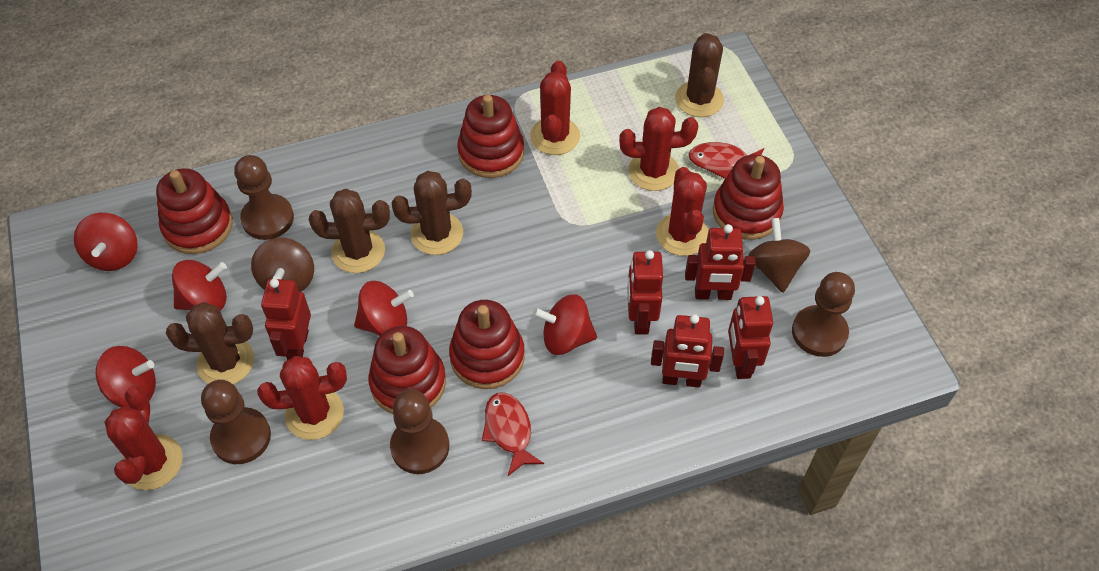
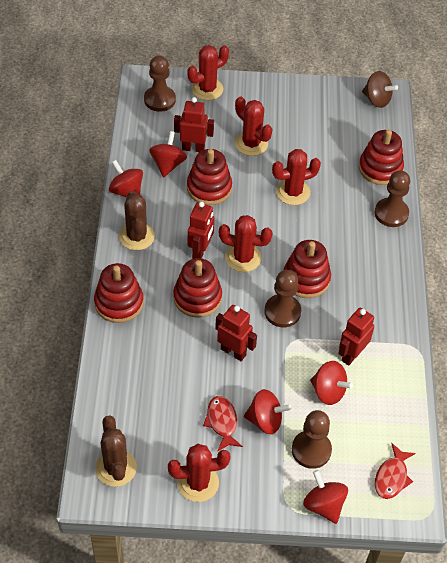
brown cactus: [166,302,254,384] [309,189,390,273] [392,171,472,255] [675,33,724,117] = 4 -> [95,415,137,487] [119,191,155,250] = 2
brown spinning top: [251,238,314,292] [748,218,810,293] = 2 -> [362,71,398,108] = 1
red robot: [261,279,311,360] [627,250,663,334] [651,314,724,387] [685,224,756,300] [728,296,773,379] = 5 -> [174,97,214,152] [188,202,214,259] [215,305,257,361] [338,308,374,366] = 4

